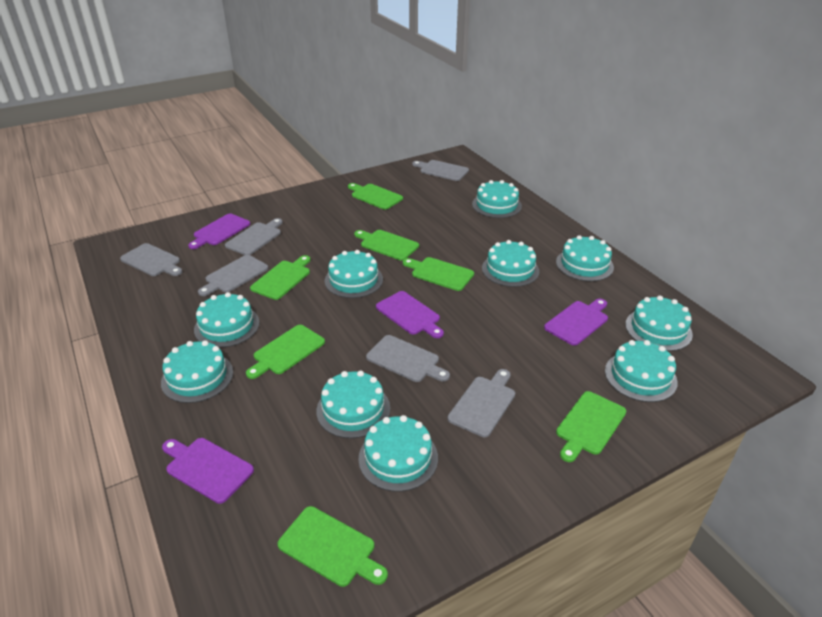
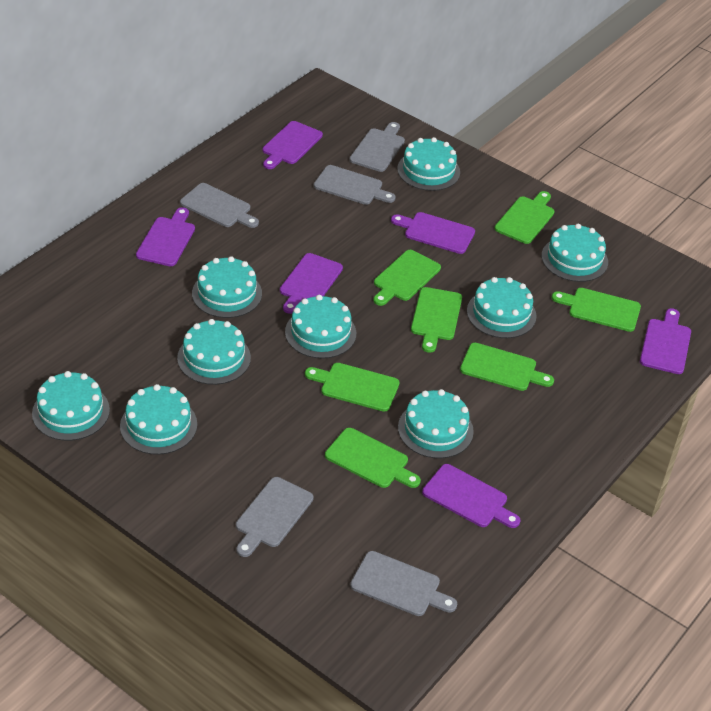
grey cutting board: [120,243,182,276] [198,255,268,296] [225,218,283,255] [366,335,450,382] [412,160,469,181] [448,369,515,437] = 6 -> [180,183,259,228] [236,477,313,557] [314,165,396,205] [350,122,405,172] [350,551,457,616] = 5
purple cutting board: [162,438,254,504] [188,213,250,249] [376,291,444,338] [544,299,608,346] = 4 -> [136,207,195,266] [263,121,323,169] [280,253,343,314] [391,212,475,254] [422,464,520,528] [640,308,691,374] = 6
turquoise cake: [161,340,233,403] [194,292,259,348] [316,371,390,438] [325,250,383,298] [358,415,438,492] [472,180,522,218] [482,240,539,287] [556,235,614,281] [605,340,678,402] [625,296,693,351] = 10 -> [32,371,110,441] [120,384,197,455] [177,319,251,385] [192,256,262,318] [285,295,356,359] [397,137,460,191] [398,389,474,458] [467,277,536,338] [542,224,608,282] = 9

